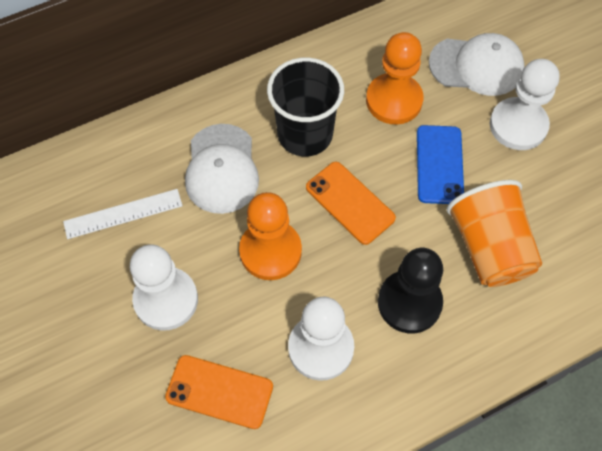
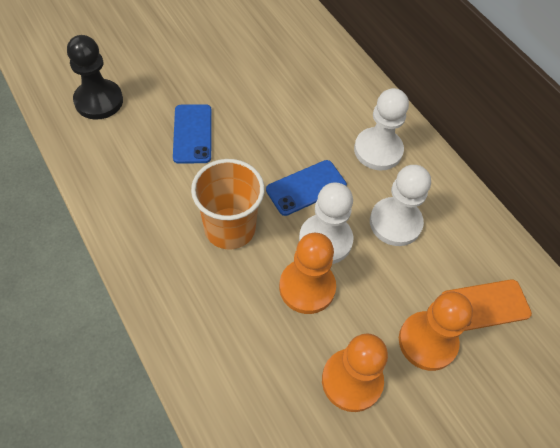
black cup: [267,58,344,157] = 1 -> none = 0
blue phone: [417,125,464,204] = 1 -> [173,104,212,164] [266,160,347,216] = 2
orange pawn: [239,192,302,280] [366,32,423,125] = 2 -> [279,233,336,314] [322,334,388,412] [399,292,473,371] = 3
orange phone: [165,355,273,429] [306,162,396,245] = 2 -> [442,279,532,331] = 1
white cap: [185,124,259,214] [429,33,525,96] = 2 -> none = 0
white ruler: [63,189,183,239] = 1 -> none = 0

